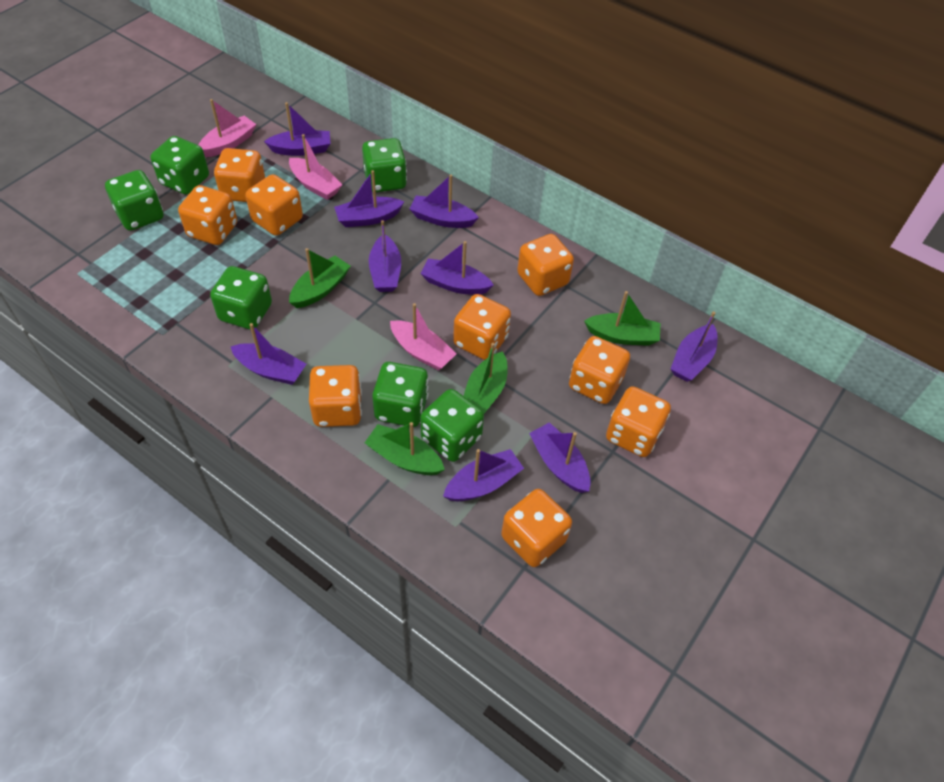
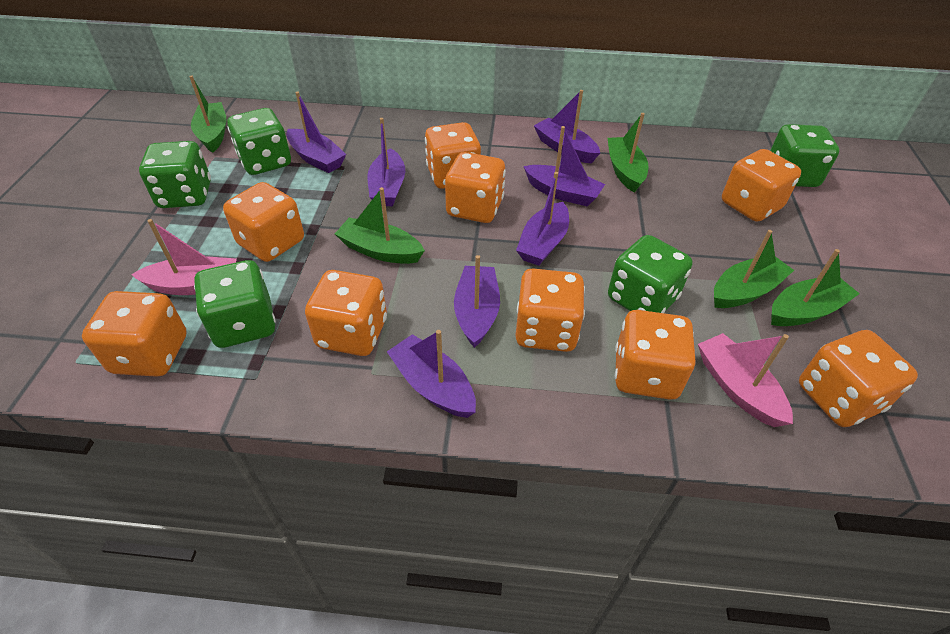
green boat: [289,248,351,308] [365,422,445,475] [464,343,507,413] [584,291,661,346] = 4 -> [189,75,227,153] [335,187,425,264] [608,113,648,193] [714,230,794,308] [771,249,860,326] = 5
green dice: [105,170,163,231] [151,136,209,195] [210,266,272,330] [362,138,407,192] [372,362,429,427] [421,389,484,462] = 6 -> [139,141,211,208] [194,260,276,348] [227,108,291,175] [608,235,693,313] [770,124,839,187] = 5
pink boat: [199,99,256,157] [289,134,342,200] [390,303,457,371] = 3 -> [131,219,237,295] [698,333,793,427] = 2
purple boat: [231,323,306,385] [264,102,331,156] [334,170,404,227] [369,220,401,292] [410,174,479,228] [420,241,493,295] [443,449,524,501] [529,422,591,493] [671,311,717,382] = 9 -> [286,92,346,173] [367,118,405,206] [387,330,476,418] [454,255,500,348] [516,172,569,266] [524,126,605,207] [534,90,600,164] = 7

